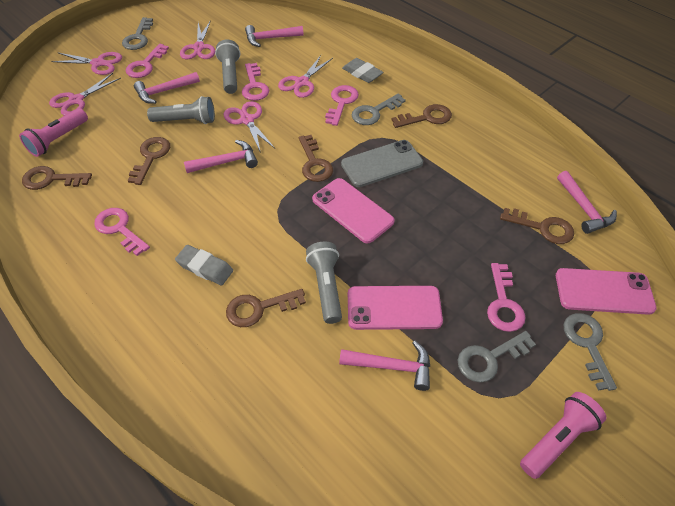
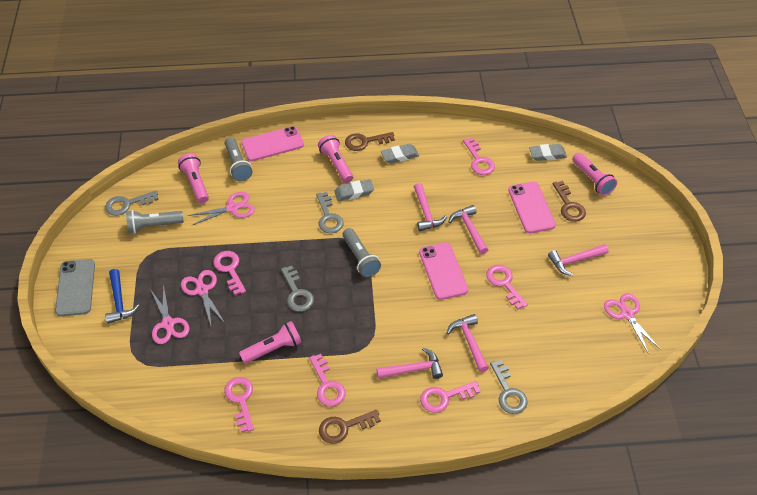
blue hammer: none = 0 -> [105,269,139,324] = 1
brown key: [22,166,92,190] [128,137,170,185] [226,289,306,327] [299,135,333,182] [392,104,452,128] [500,208,574,244] = 6 -> [319,410,381,444] [345,132,395,151] [553,181,586,222] = 3
grey eraser: [175,245,233,285] [342,58,383,83] = 2 -> [334,179,374,201] [381,144,419,164] [529,144,567,161] = 3
pink flashlight: [19,108,88,157] [520,392,606,479] = 2 -> [178,153,209,203] [239,321,302,364] [318,135,353,183] [572,153,617,196] = 4
pink key: [94,208,150,256] [126,44,169,78] [242,63,269,101] [325,85,359,126] [487,263,526,332] = 5 -> [213,251,246,295] [224,377,254,433] [309,354,346,406] [420,381,481,413] [463,138,495,175] [486,265,528,310] = 6
pink scissors: [49,73,121,116] [51,52,122,75] [180,20,215,59] [224,101,275,153] [278,55,333,98] = 5 -> [150,284,190,344] [181,270,225,325] [188,192,255,226] [604,293,661,354] = 4

